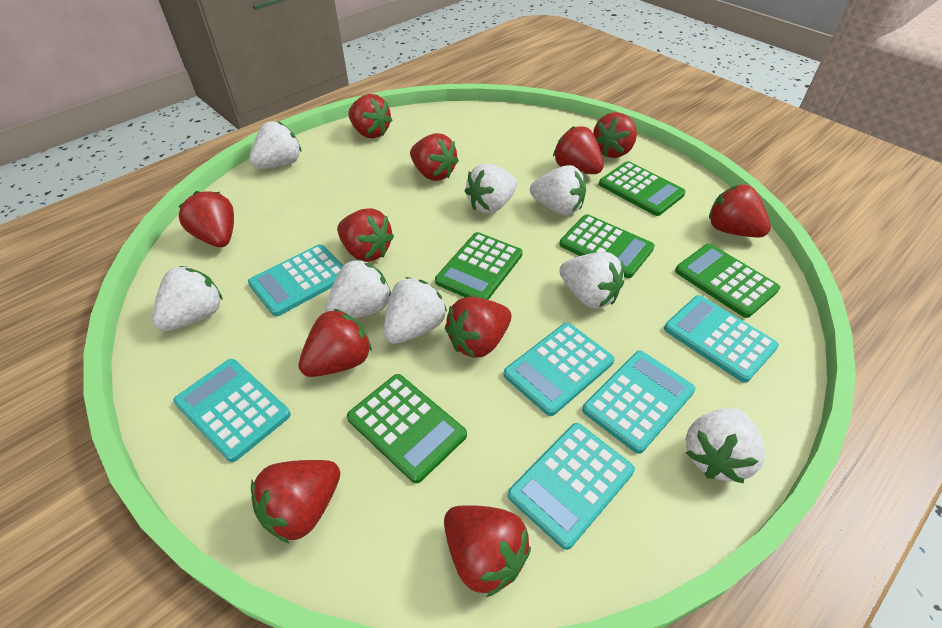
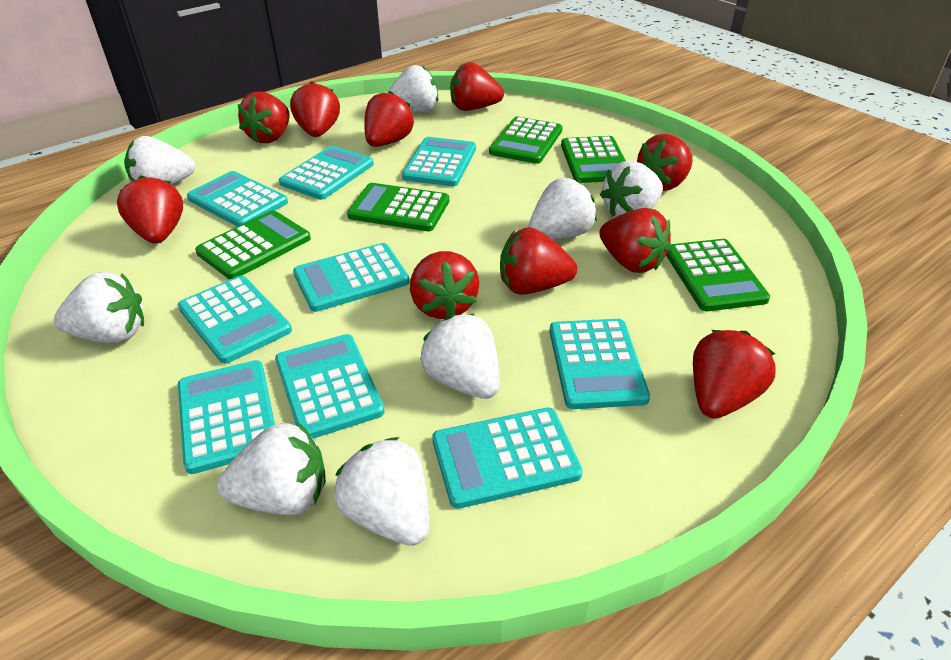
red strawberry: [178,191,234,247] [251,460,340,543] [298,308,372,377] [337,208,394,262] [348,94,392,138] [410,133,459,181] [444,505,531,597] [445,297,511,358] [553,126,604,174] [593,112,637,158] [709,184,771,238] = 11 -> [117,176,183,244] [238,92,290,143] [290,81,340,137] [364,91,414,147] [410,251,479,319] [450,62,504,111] [500,227,577,295] [599,208,671,273] [637,134,693,191] [693,330,776,418] = 10
turquoise calculator: [173,359,291,462] [248,244,343,316] [504,323,615,416] [508,423,635,550] [582,351,695,454] [664,295,779,383] = 6 -> [178,276,292,364] [178,360,275,474] [187,171,288,226] [275,334,385,439] [279,146,374,200] [293,243,409,312] [402,137,476,186] [432,408,583,509] [549,319,650,409] = 9

